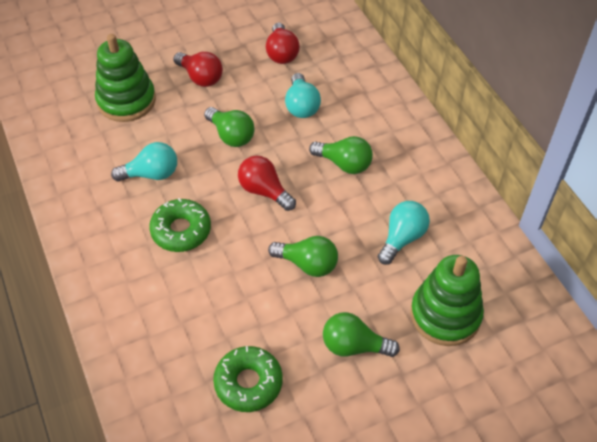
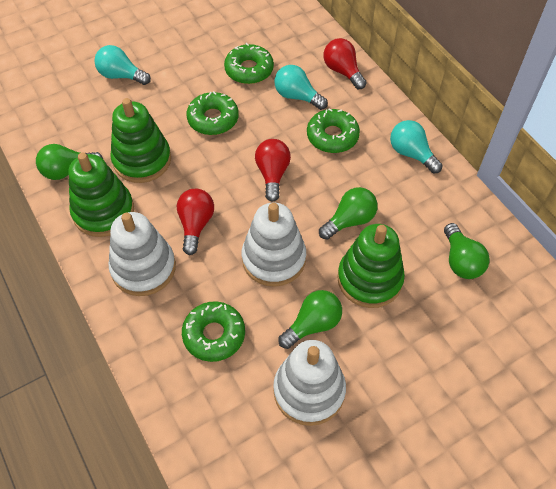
green donut: [149,198,211,252] [213,346,283,412] = 2 -> [182,301,245,362] [186,91,239,135] [224,43,274,84] [307,108,360,153] = 4
green stacking toy: [95,34,156,122] [410,255,484,346] = 2 -> [68,152,134,237] [110,98,171,183] [337,224,405,308] = 3
white stacking toy: none = 0 -> [109,212,176,296] [242,203,306,287] [273,340,346,426] = 3

